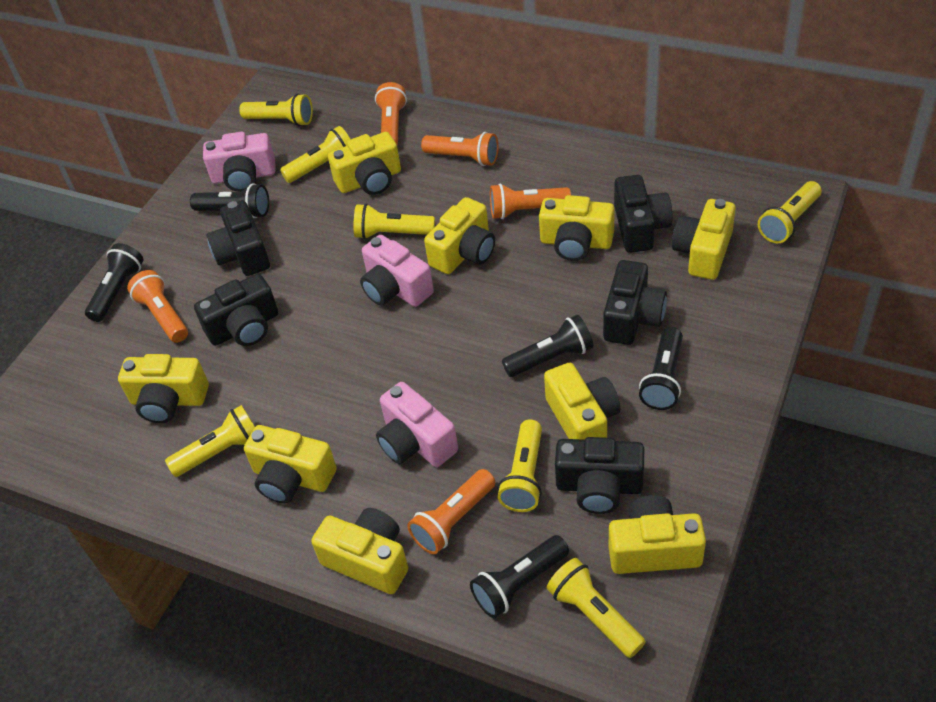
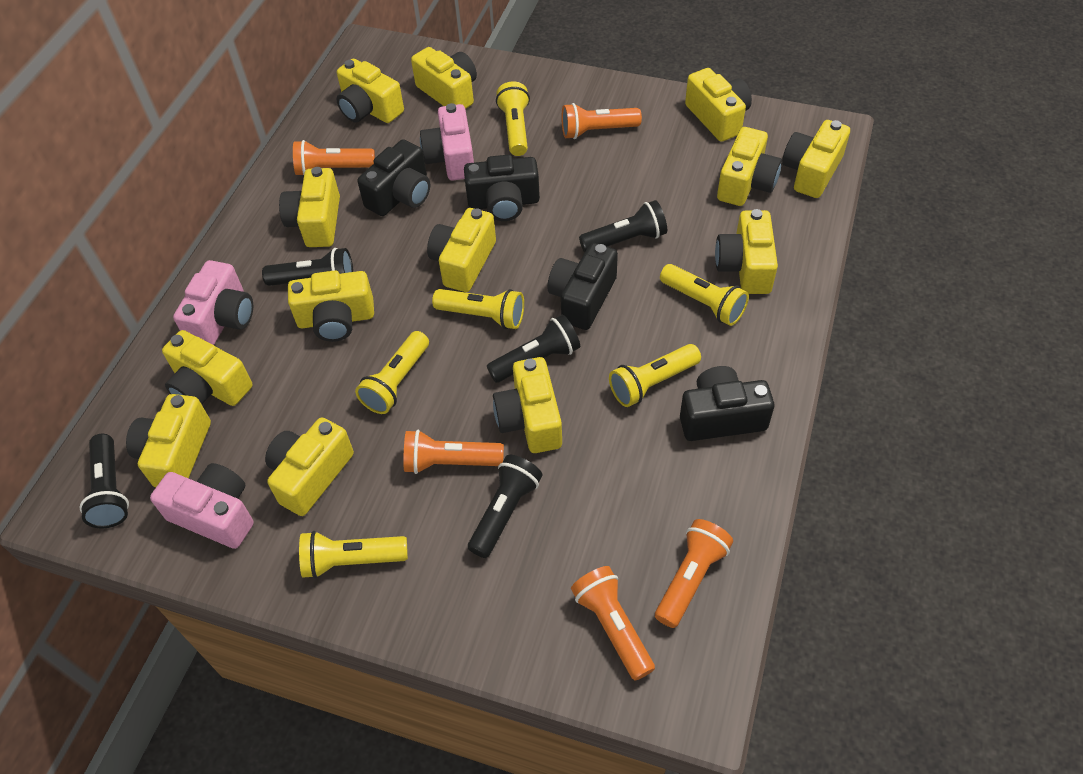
black camera: [194,274,278,346] [206,200,270,276] [555,437,644,514] [603,260,667,345] [614,175,672,253] = 5 -> [357,139,430,216] [464,155,540,221] [547,243,618,330] [680,366,774,441] = 4
yellow camera: [118,354,209,423] [244,425,337,503] [311,508,408,594] [328,132,401,195] [424,197,495,274] [539,195,615,261] [544,363,620,440] [609,495,706,574] [672,199,736,280] = 9 -> [126,394,211,488] [162,330,252,406] [265,417,354,516] [279,167,340,247] [288,270,374,342] [336,59,404,123] [411,47,477,109] [427,208,496,292] [493,357,562,453] [685,68,752,142] [715,209,778,294] [717,127,782,206] [782,120,850,198] = 13
yellow flashlight: [165,405,255,477] [239,93,313,126] [280,126,351,183] [354,204,435,239] [498,419,542,512] [547,558,646,658] [758,181,822,243] = 7 -> [299,531,408,579] [355,331,429,414] [432,289,524,329] [496,81,530,156] [609,344,701,407] [660,264,749,326] = 6

